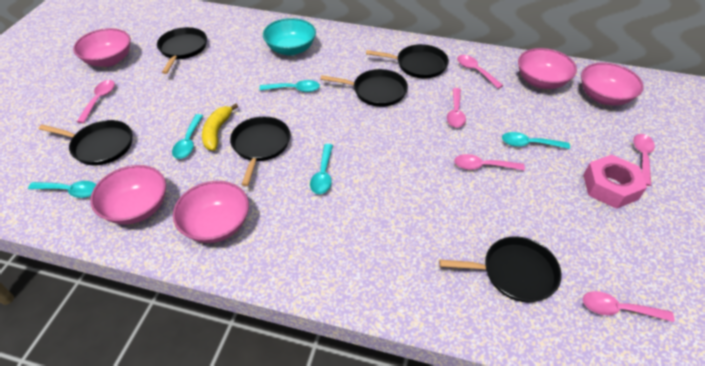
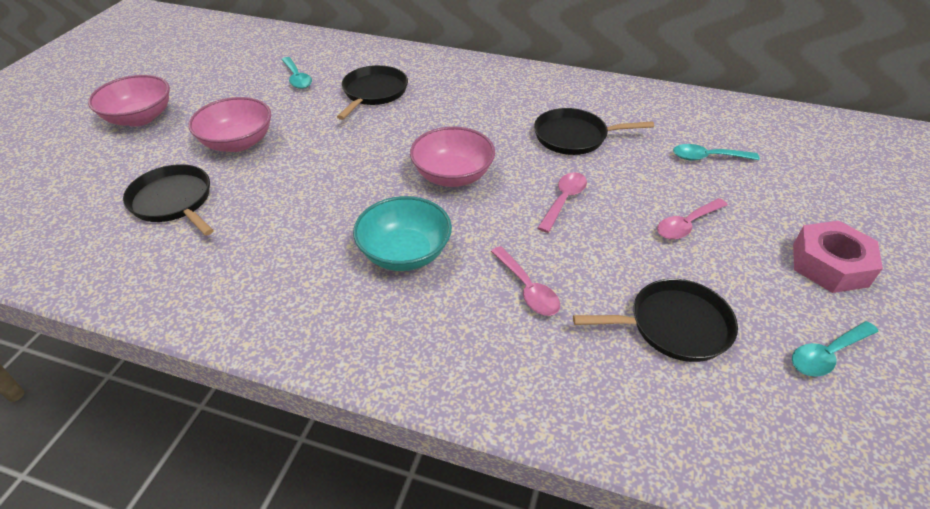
black pan: [39,120,132,165] [157,27,207,74] [230,116,290,186] [321,69,408,107] [366,44,449,79] [439,236,561,303] = 6 -> [123,164,214,236] [337,65,408,120] [534,108,654,155] [573,279,738,362] = 4
pink bowl: [73,28,131,67] [90,165,166,224] [173,181,249,243] [518,48,577,89] [581,62,644,106] = 5 -> [88,75,170,127] [188,97,271,152] [410,127,495,187] = 3
pink spoon: [77,80,115,123] [447,88,466,128] [454,154,525,171] [457,55,504,89] [583,291,674,322] [633,134,655,186] = 6 -> [491,246,560,316] [538,172,587,233] [657,198,728,240] = 3
turquoise spoon: [28,181,97,198] [172,114,203,159] [260,80,320,92] [310,144,333,194] [502,132,570,149] = 5 -> [281,57,312,89] [673,144,760,160] [792,321,879,377] = 3
yellow banana: [202,104,238,151] = 1 -> none = 0

